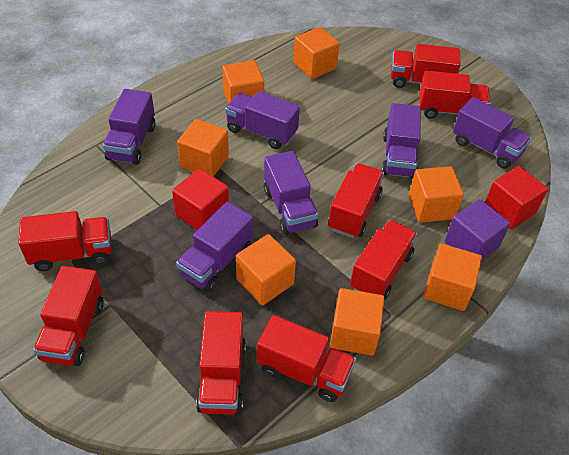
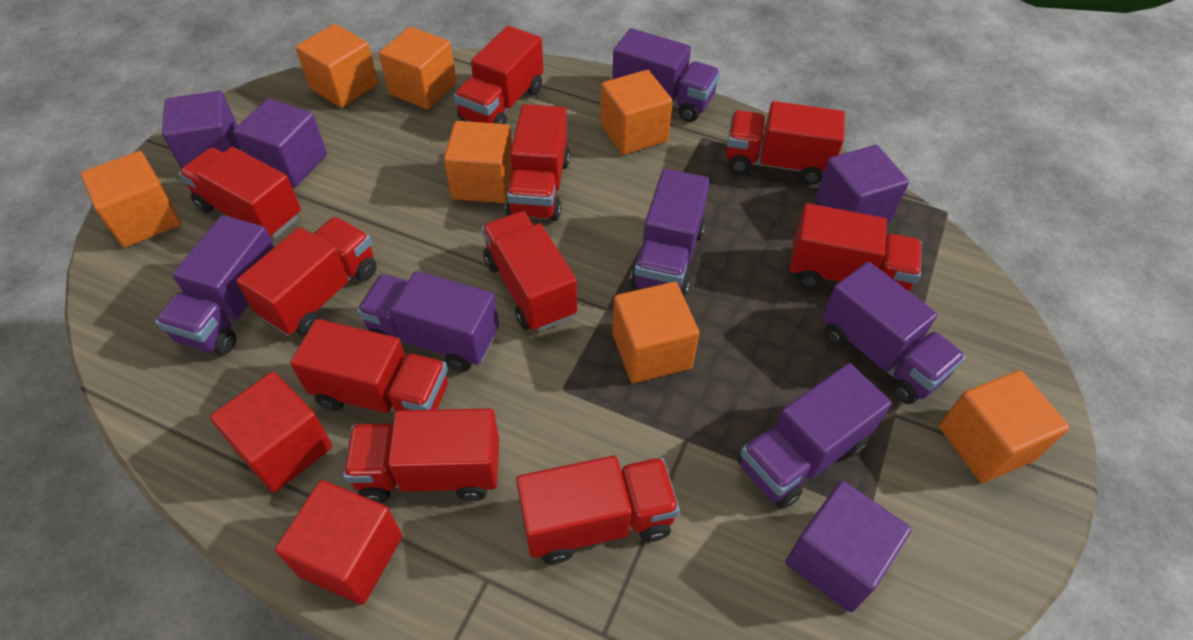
purple cube: [445,199,510,260] = 1 -> [162,91,241,169] [233,98,327,187] [786,481,911,612] [816,145,909,223] = 4
red truck: [18,211,111,271] [33,266,104,366] [196,311,246,415] [257,315,356,402] [328,163,384,238] [350,220,417,300] [391,44,461,88] [419,71,491,119] = 8 -> [179,147,301,239] [236,217,377,336] [290,319,448,413] [343,408,499,503] [454,26,544,124] [482,211,577,332] [505,104,570,221] [516,456,680,564] [726,101,845,184] [790,203,922,292] = 10

